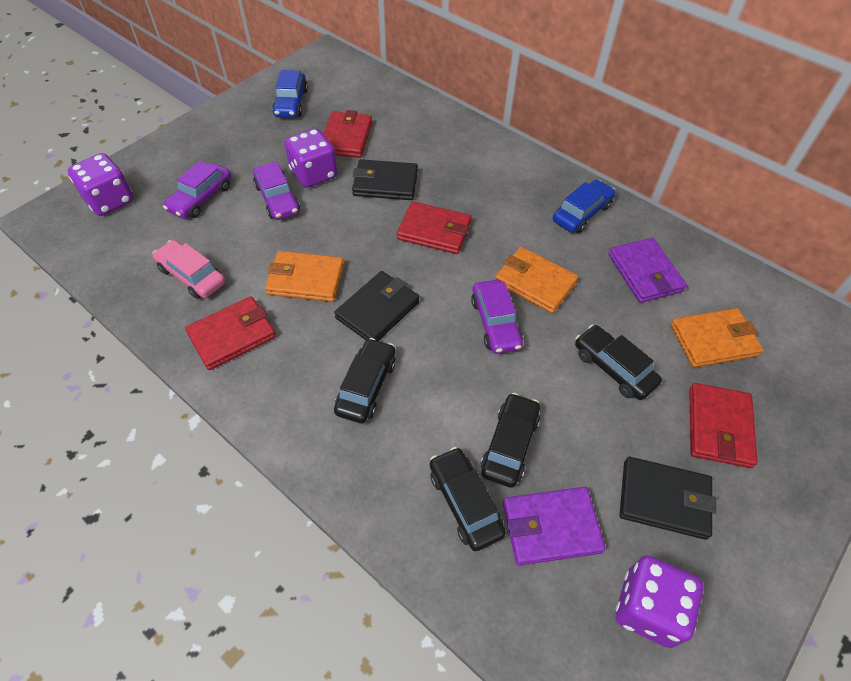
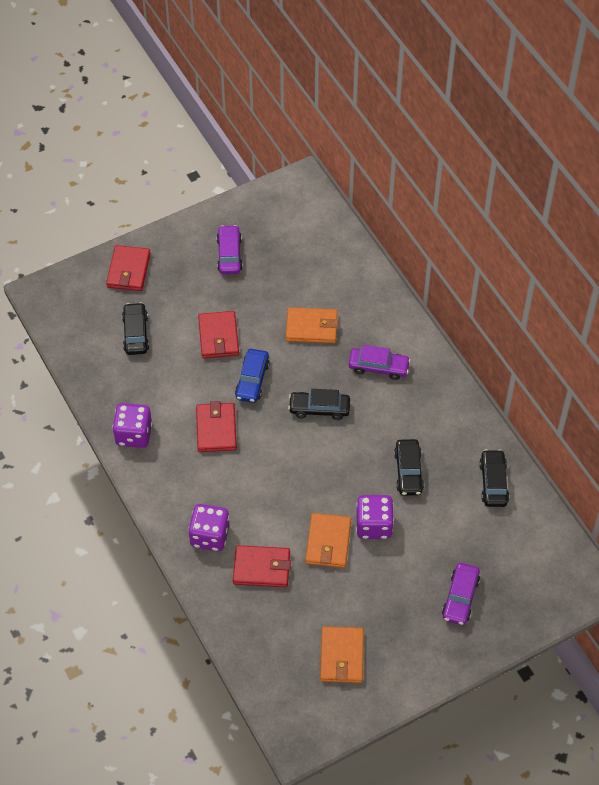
black wallet: [334,271,420,341] [352,159,418,200] [620,457,716,540] = 3 -> none = 0
blue car: [272,70,308,118] [553,180,616,233] = 2 -> [235,349,270,403] = 1
pink car: [152,240,226,299] = 1 -> none = 0
purple wallet: [503,487,606,566] [609,238,687,303] = 2 -> none = 0

